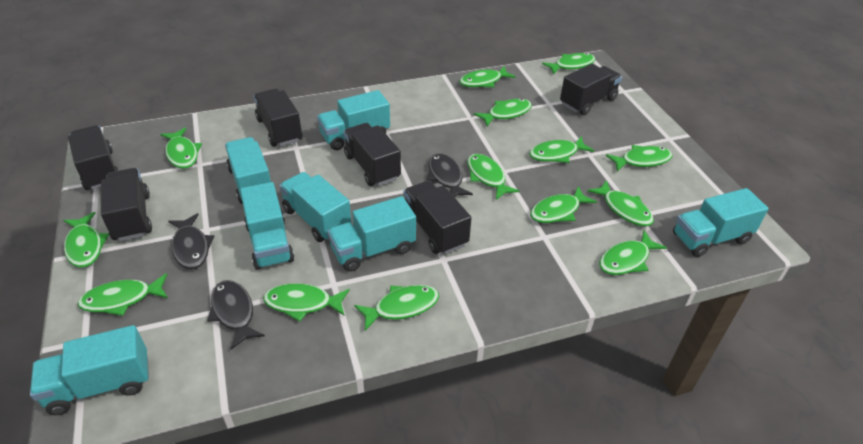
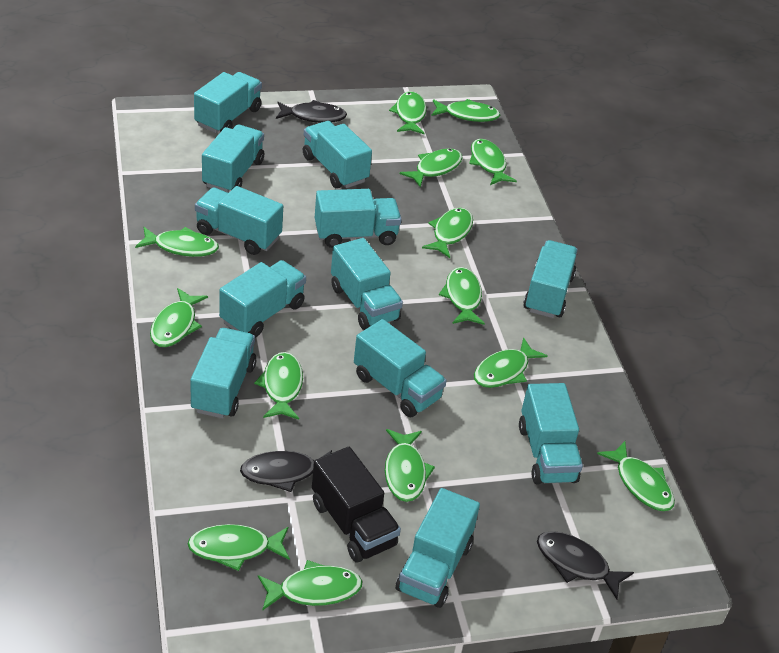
black truck: [68,125,119,190] [101,168,152,241] [254,88,303,147] [343,123,401,186] [404,181,471,254] [560,64,622,115] = 6 -> [312,447,401,562] = 1
turquoise truck: [30,325,149,415] [225,137,271,204] [240,182,294,270] [279,172,352,242] [317,90,390,150] [327,196,416,272] [673,188,769,257] = 7 -> [190,328,256,418] [194,72,262,133] [195,186,283,255] [202,125,264,193] [219,260,306,338] [303,121,372,189] [315,189,402,248] [331,238,403,330] [354,319,447,417] [396,488,480,608] [519,383,583,485] [523,240,578,318] = 12

